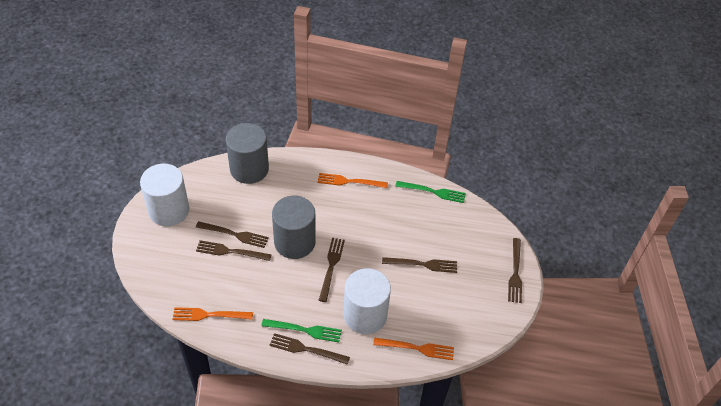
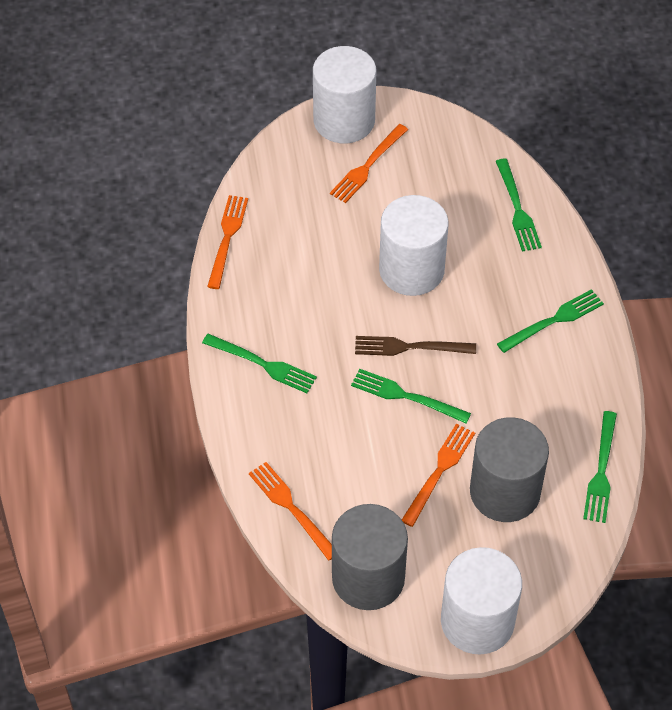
brown fork: [196,221,269,248] [196,240,272,261] [269,333,350,365] [318,238,345,302] [382,257,457,273] [508,238,522,303] = 6 -> [355,336,476,356] = 1
green fork: [261,319,342,342] [396,181,466,203] = 2 -> [202,334,317,393] [351,369,471,424] [496,159,542,252] [497,289,604,353] [583,411,617,523] = 5
orange fork: [172,307,253,321] [318,173,388,188] [373,337,454,360] = 3 -> [207,195,248,289] [249,462,332,561] [330,124,408,203] [402,424,475,527] = 4
white cylinder: [140,164,189,226] [344,268,391,334] = 2 -> [313,46,376,143] [379,195,449,296] [441,547,522,655] = 3

